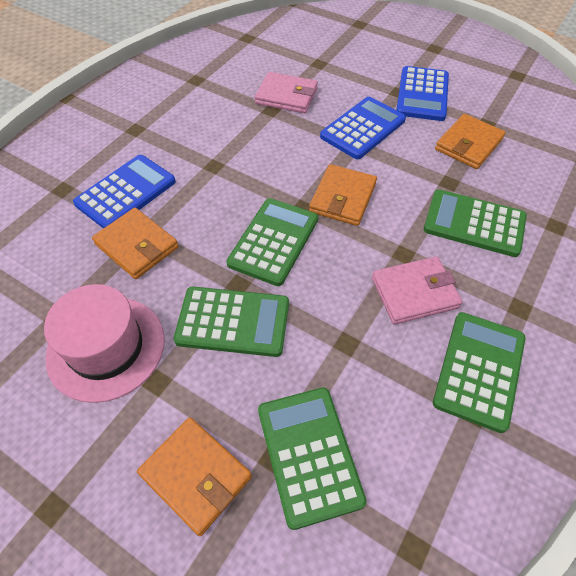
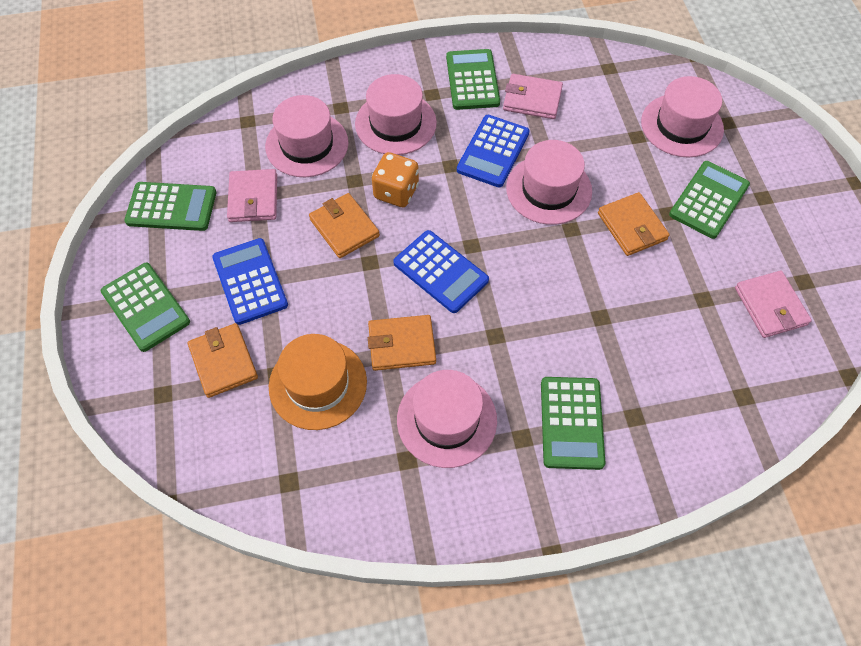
orange dice: none = 0 -> [372,152,419,207] = 1
orange hat: none = 0 -> [269,334,367,430] = 1
pink hat: [44,284,165,403] = 1 -> [265,95,349,177] [355,74,437,155] [397,370,497,468] [506,140,592,225] [641,76,724,158] = 5
pink wallet: [255,72,318,113] [372,256,463,324] = 2 -> [227,169,277,222] [503,74,563,119] [735,271,812,338] = 3

